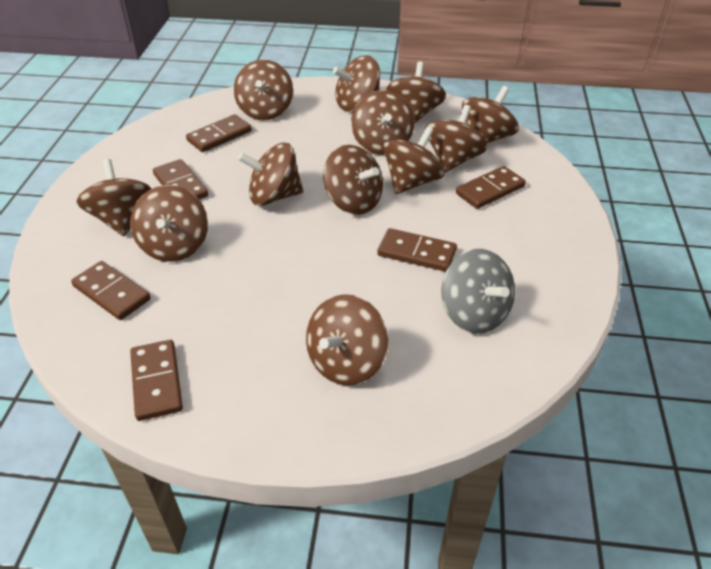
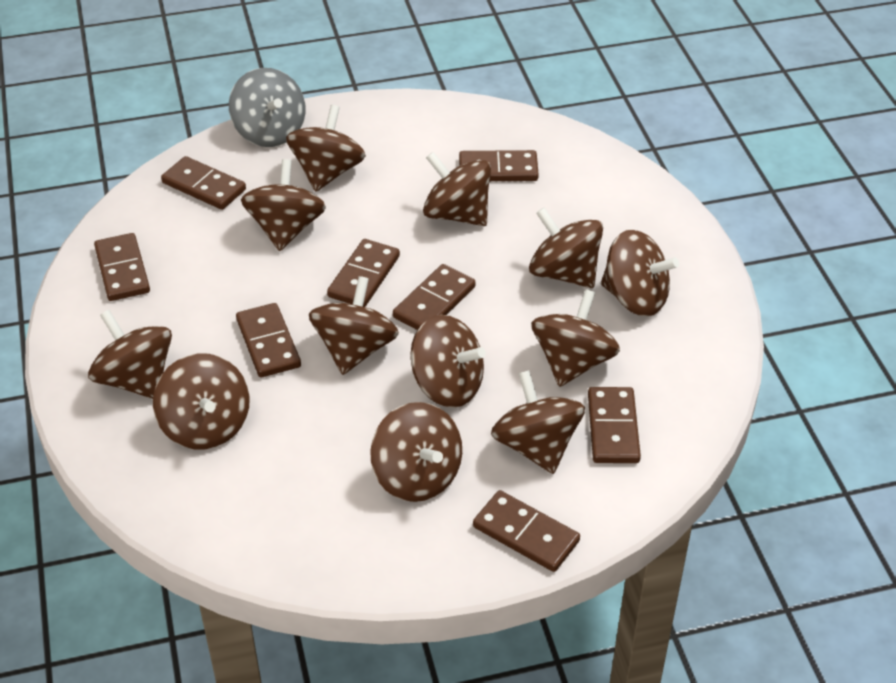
brown domino: [71,261,151,320] [130,340,183,421] [153,159,208,199] [186,114,252,152] [377,228,457,272] [456,166,526,209] = 6 -> [94,233,150,301] [161,156,246,210] [236,303,301,377] [327,239,400,307] [393,264,475,330] [459,150,539,181] [473,490,580,572] [588,387,641,463] = 8

